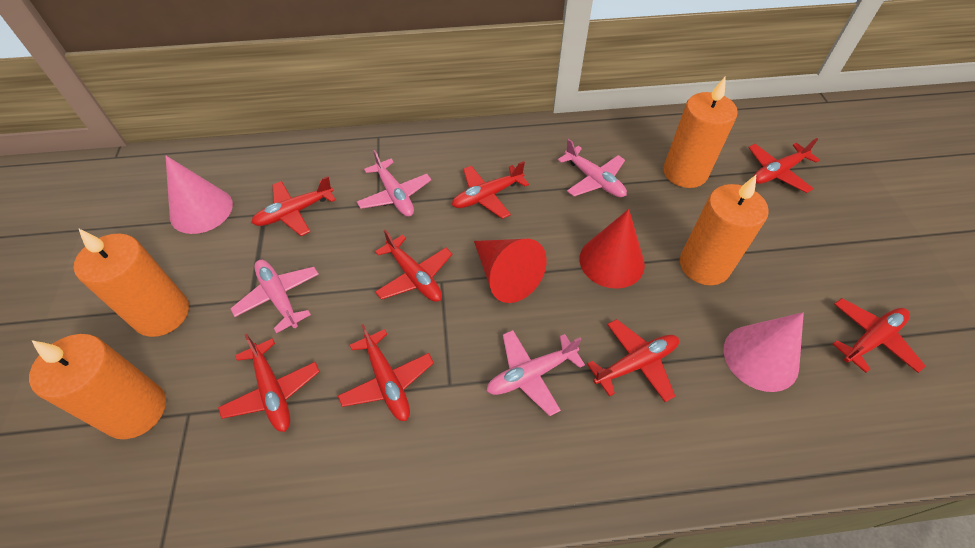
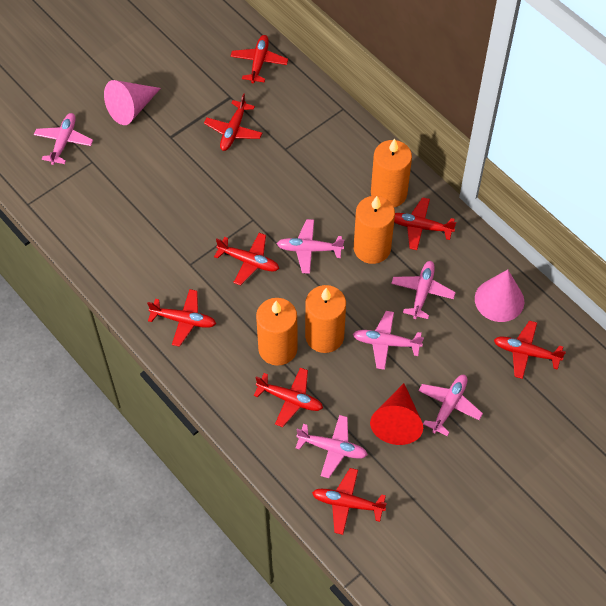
pink plane: [230,260,319,333] [357,150,431,217] [487,330,585,416] [558,139,627,197] = 4 -> [34,113,93,165] [277,219,344,274] [296,415,368,478] [353,311,424,370] [391,261,456,319] [418,375,483,436] = 6
red cone: [474,239,547,303] [580,209,645,289] = 2 -> [370,383,423,445] = 1

